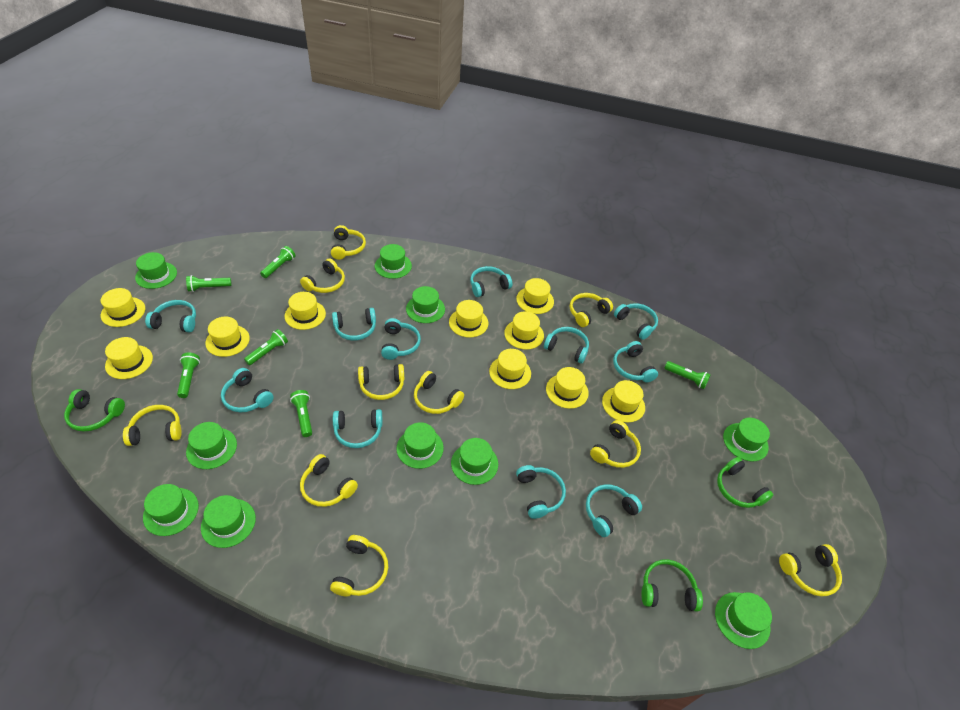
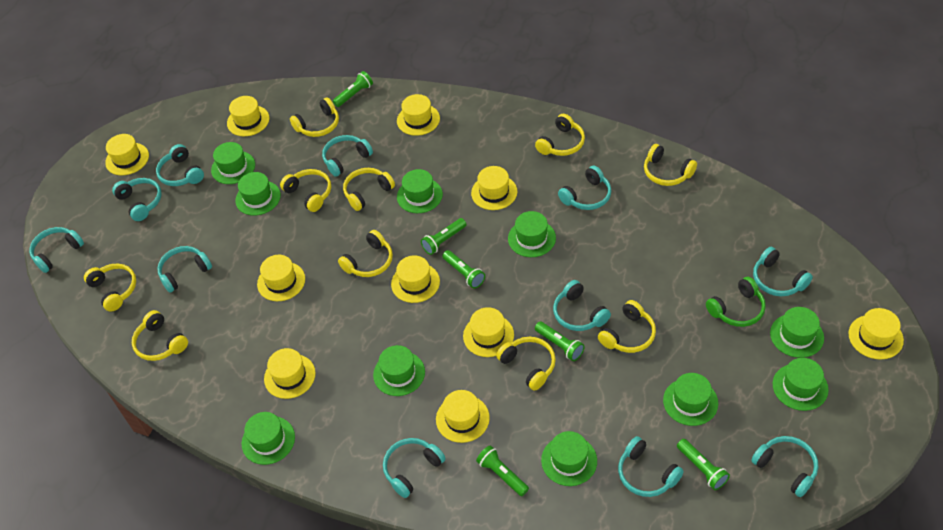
green headphones: [64,389,125,432] [641,559,703,612] [717,457,773,508] = 3 -> [706,277,766,327] = 1

